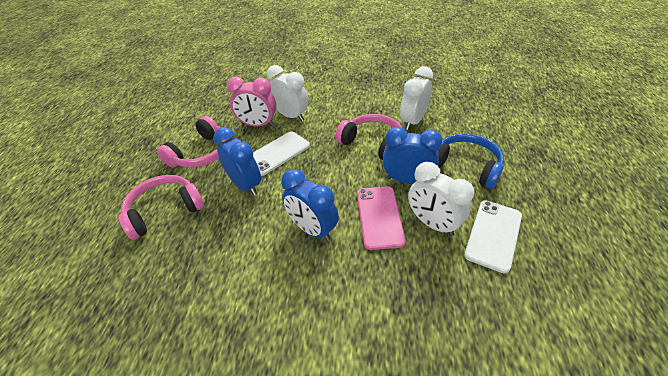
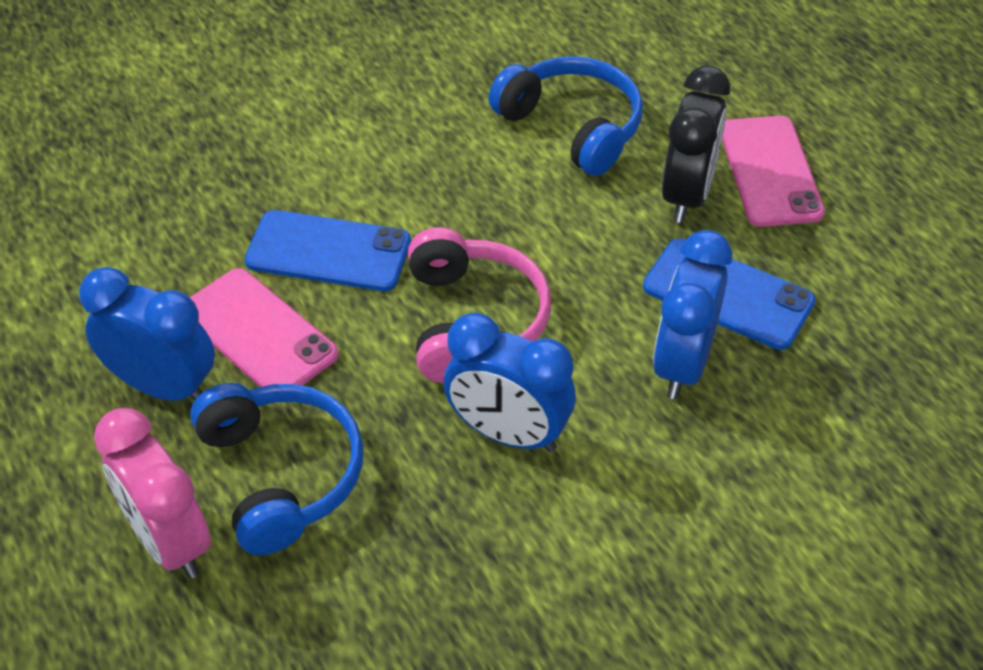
black clock: none = 0 -> [662,66,730,223] = 1
blue headphones: [438,133,504,189] = 1 -> [190,383,363,555] [489,56,643,176] = 2
blue phone: none = 0 -> [245,210,411,291] [643,238,816,350] = 2
pink headphones: [118,175,204,240] [157,116,228,168] [335,114,402,160] = 3 -> [408,227,551,383] = 1
pink phone: [357,186,406,250] = 1 -> [190,268,339,387] [722,116,825,227] = 2
white clock: [267,65,309,121] [400,66,433,130] [408,162,474,236] = 3 -> none = 0
white phone: [253,131,310,176] [464,200,522,273] = 2 -> none = 0

